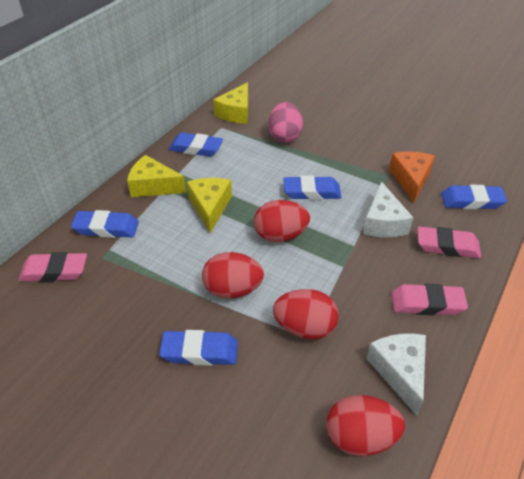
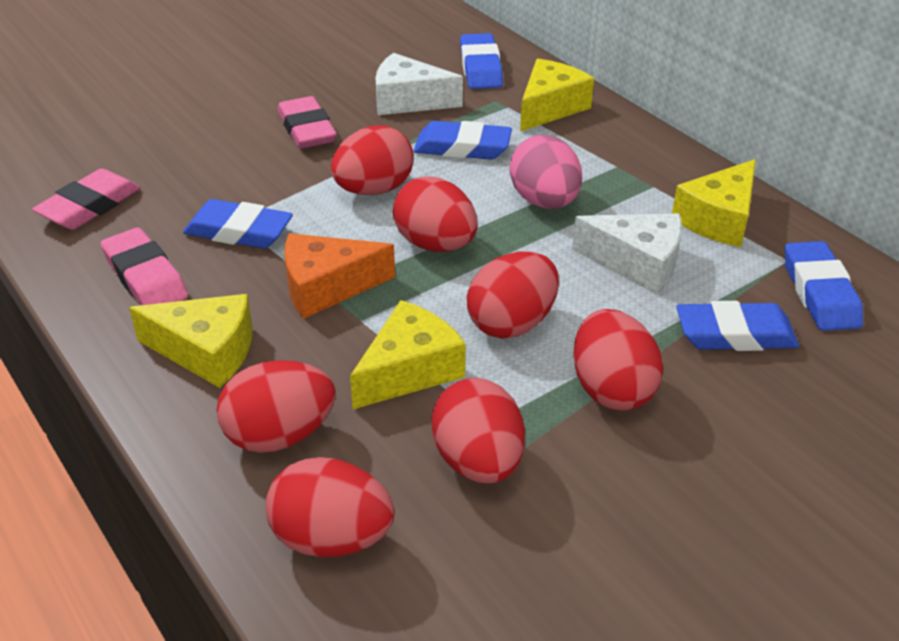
red egg: [202,252,264,299] [254,200,310,242] [273,289,339,339] [326,395,405,456] = 4 -> [217,360,336,453] [265,457,394,557] [331,125,414,195] [393,176,478,252] [431,378,525,483] [467,251,559,339] [573,309,663,411] = 7
yellow cheese: [127,155,186,197] [187,178,232,233] [213,82,248,124] = 3 -> [129,294,253,388] [350,300,466,409] [520,59,594,131] [672,159,756,247] = 4

